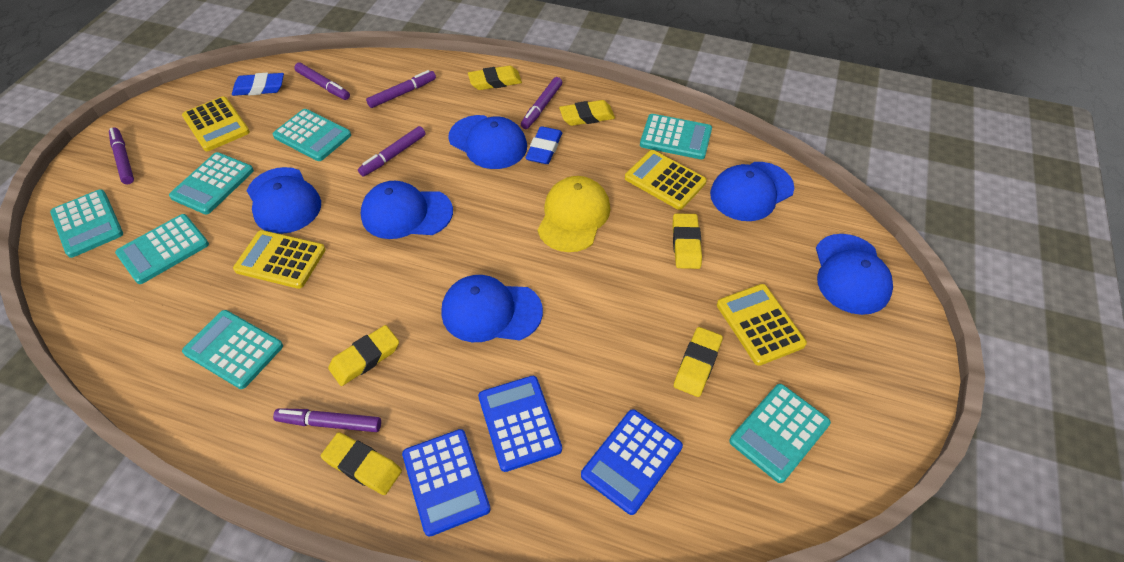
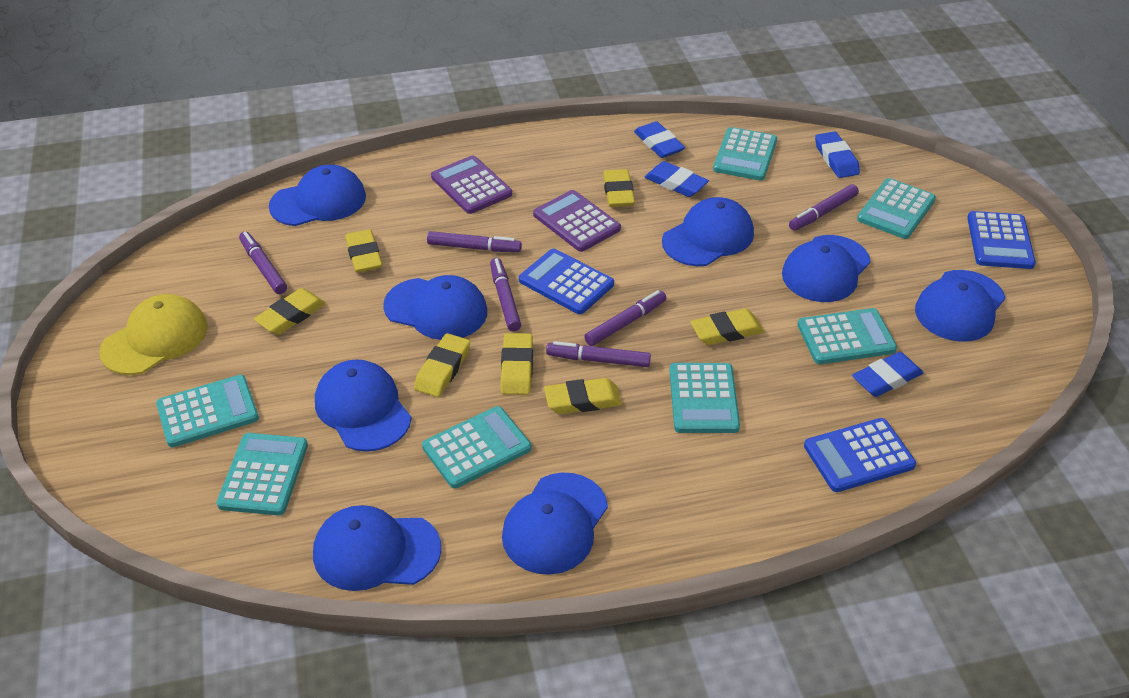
blue cap: [247,167,321,234] [361,181,453,239] [441,275,543,342] [448,115,527,169] [710,162,794,221] [816,234,893,315] = 6 -> [269,165,366,226] [313,505,441,591] [315,359,411,452] [383,275,487,340] [502,473,608,575] [662,197,754,266] [782,235,871,302] [915,270,1005,342] = 8
blue eraser: [232,73,284,96] [526,126,562,164] = 2 -> [634,121,685,158] [645,161,709,197] [815,131,860,178] [852,352,923,397] = 4
purple calculator: none = 0 -> [431,156,512,214] [533,190,621,252] = 2
yellow calculator: [182,96,250,151] [233,230,326,289] [625,150,707,210] [717,284,807,366] = 4 -> none = 0
yellow eraser: [321,432,402,495] [328,325,399,386] [468,65,522,90] [559,100,615,126] [672,213,702,269] [674,327,723,397] = 6 -> [254,288,326,334] [345,229,382,273] [414,333,470,397] [501,333,533,395] [544,378,622,414] [603,169,635,207] [690,309,764,345] = 7

